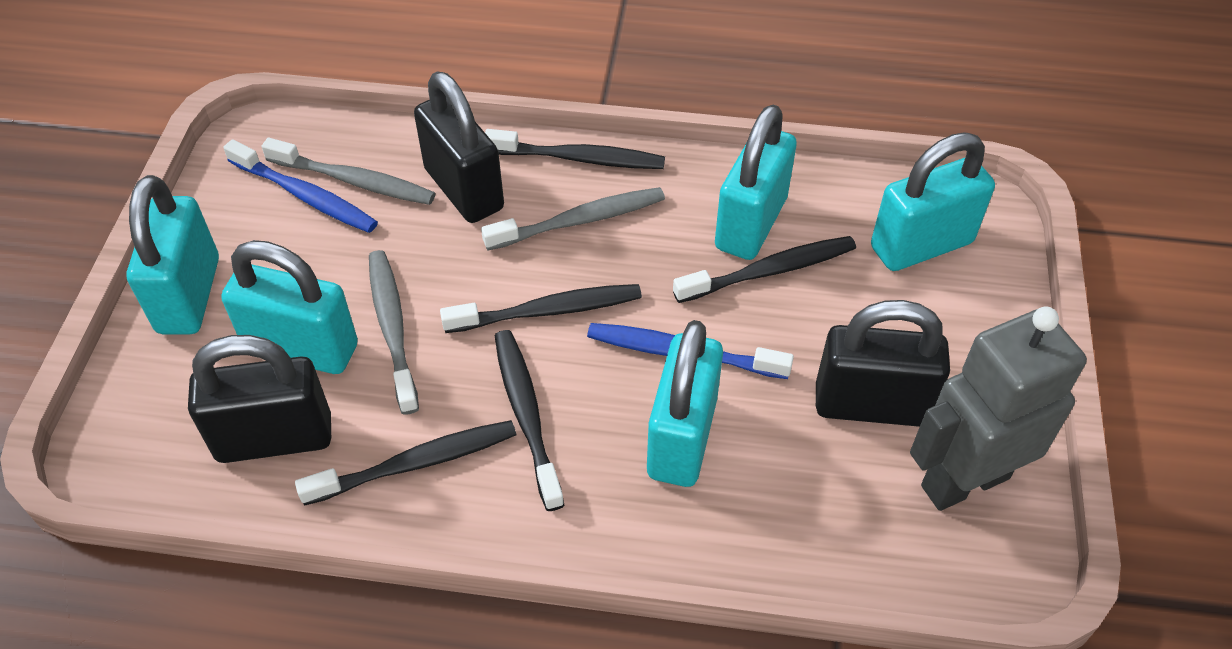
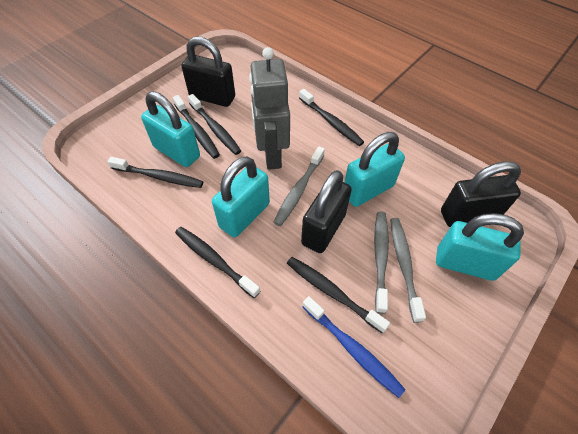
black toothbrush: [295,420,516,506] [440,284,642,333] [485,129,665,169] [495,330,564,511] [673,236,856,303] = 5 -> [107,157,203,188] [173,95,220,159] [175,227,260,298] [188,94,241,155] [287,257,390,333] [299,89,364,146] = 6
blue toothbrush: [223,139,378,233] [587,323,794,379] = 2 -> [302,296,405,398] = 1
turquoise padlock: [127,175,219,334] [221,240,358,374] [647,320,723,487] [715,105,797,260] [871,132,995,271] = 5 -> [141,91,200,167] [212,156,270,237] [344,132,405,207] [436,213,524,281] = 4

